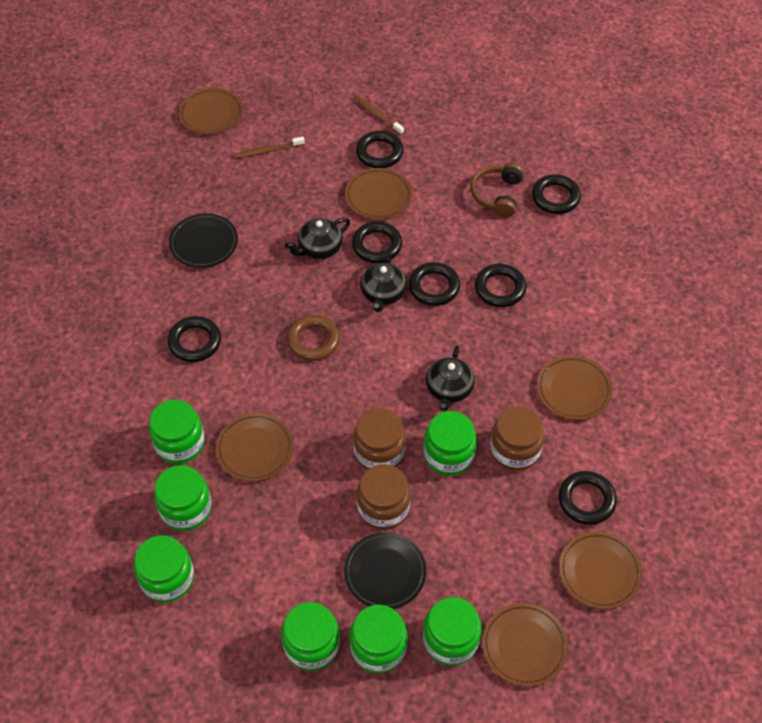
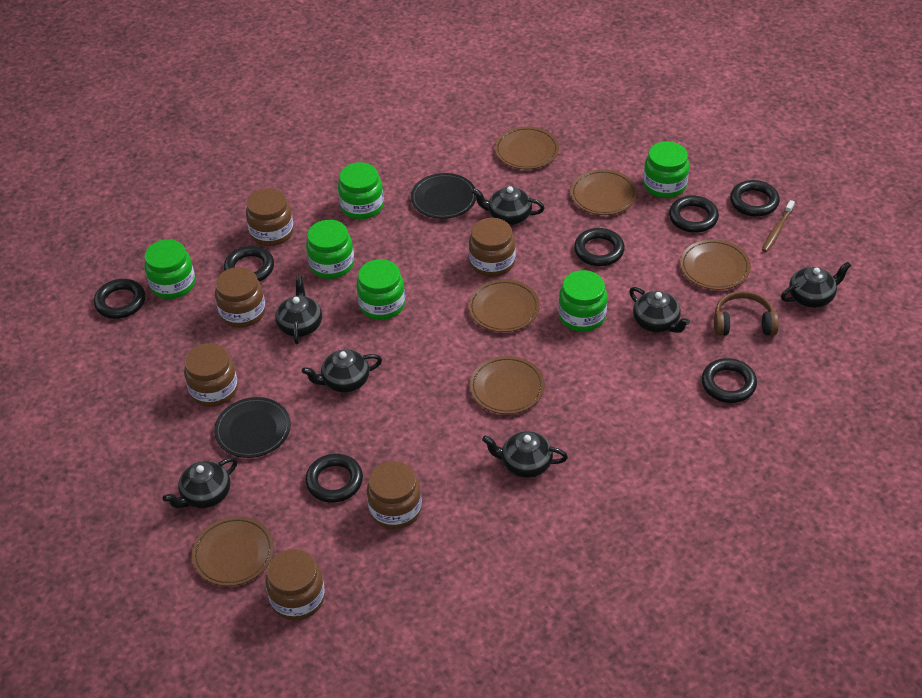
black teapot: [285,218,350,259] [360,252,407,312] [426,345,475,411] = 3 -> [162,457,238,508] [275,276,322,345] [302,349,382,393] [472,186,545,225] [482,431,568,478] [629,287,690,333] [781,262,851,308] = 7
brown jar: [353,408,406,470] [357,464,411,530] [490,406,544,471] = 3 -> [184,343,238,407] [215,267,266,328] [246,188,294,246] [266,549,325,620] [367,461,422,529] [469,218,515,277] = 6
brown ring: [287,315,340,361] = 1 -> none = 0
brown toothbrush: [235,137,305,158] [354,95,404,135] = 2 -> [762,200,795,252] = 1
green jar: [134,535,194,603] [149,400,205,464] [154,465,212,531] [281,602,340,671] [350,605,408,673] [423,597,482,666] [424,411,477,476] = 7 -> [144,239,195,299] [306,220,354,279] [338,162,384,219] [356,259,405,320] [558,270,607,332] [643,141,689,198] = 6

